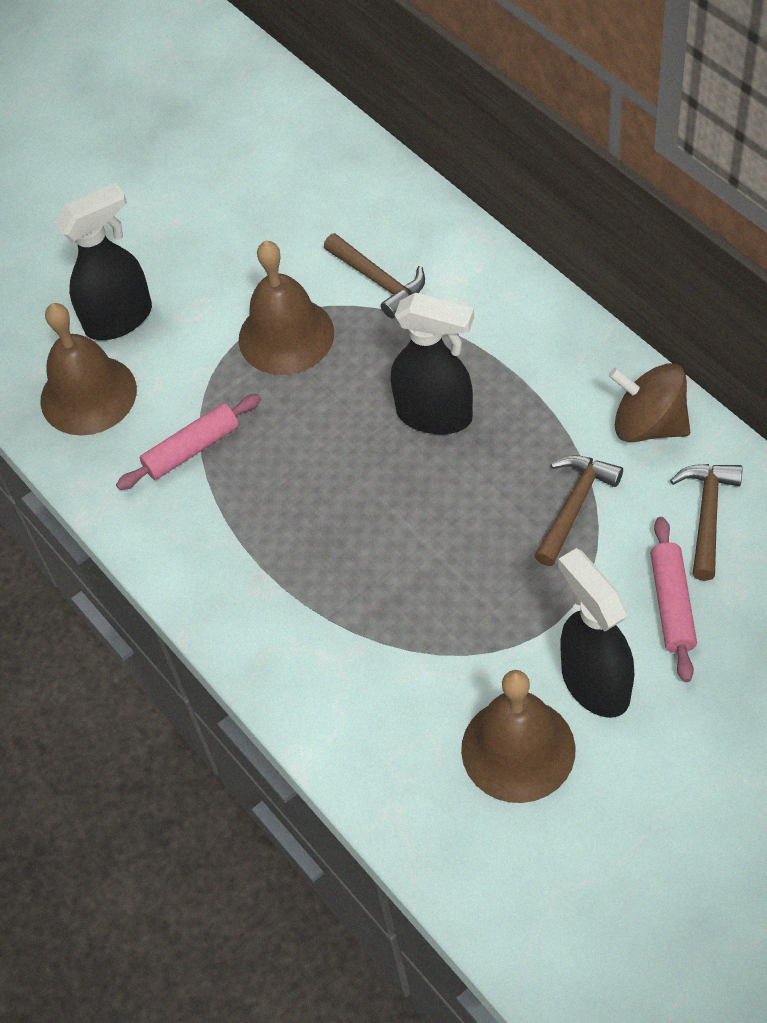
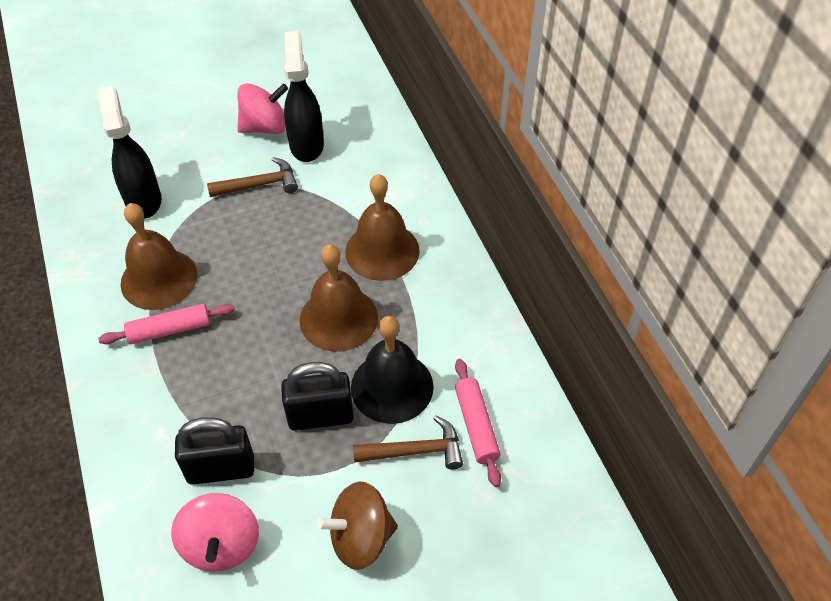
black bell: none = 0 -> [351,316,434,424] = 1
black padlock: none = 0 -> [175,417,254,485] [281,362,354,431] = 2
black spray bottle: [55,183,152,340] [391,292,474,434] [558,548,635,718] = 3 -> [98,85,161,219] [284,31,324,162] = 2
brown hammer: [324,233,425,319] [534,455,623,566] [670,464,743,581] = 3 -> [207,157,298,197] [353,416,463,470] = 2
pink spinning top: none = 0 -> [171,493,259,572] [237,83,288,134] = 2

